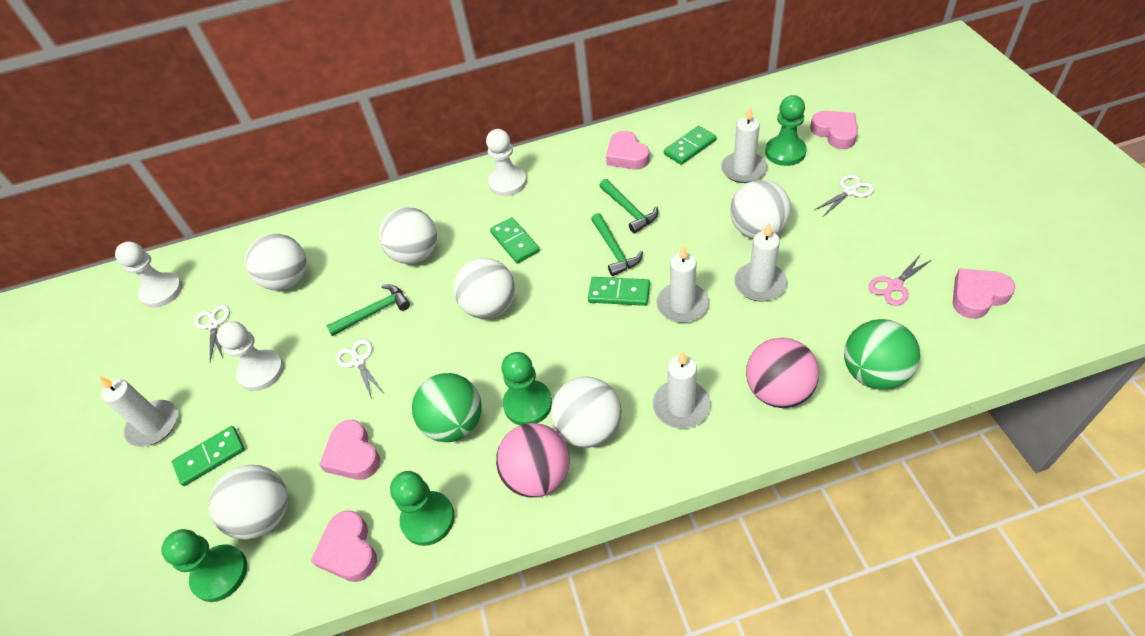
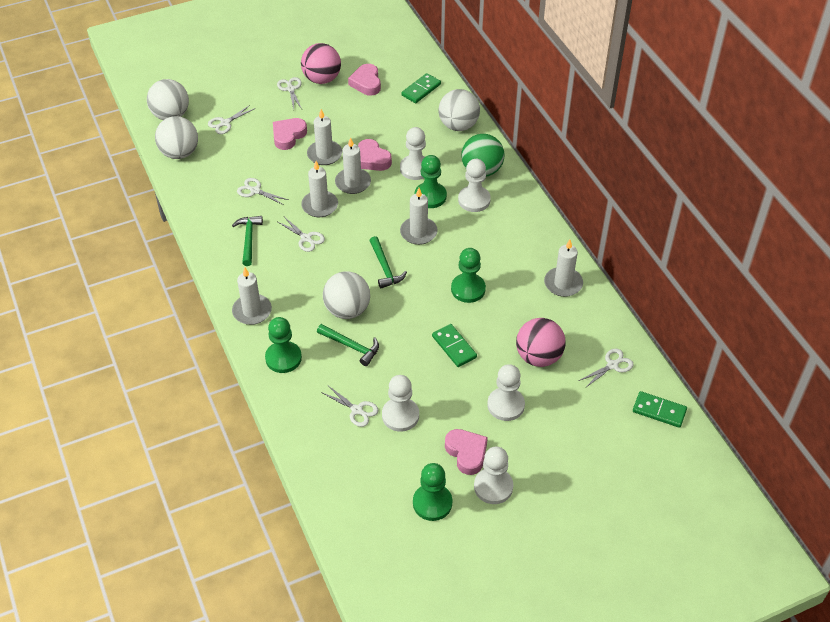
green ball: [412,373,482,442] [844,319,920,390] = 2 -> [461,134,505,176] = 1
green domino: [172,426,245,486] [490,217,540,264] [588,277,650,306] [664,126,716,165] = 4 -> [401,73,441,103] [432,324,477,367] [633,391,687,428] = 3
pink heart: [311,510,377,582] [319,420,381,480] [606,131,650,170] [810,111,858,149] [953,268,1016,319] = 5 -> [273,118,307,150] [348,64,381,96] [358,139,392,171] [445,429,488,475] = 4
pink scissors: [868,254,933,306] = 1 -> none = 0
white ball: [208,465,288,539] [245,233,307,291] [379,207,437,264] [453,258,515,319] [551,376,622,448] [730,180,791,239] = 6 -> [147,79,189,120] [155,116,198,159] [323,271,370,319] [439,89,480,131] = 4
white candle: [98,376,178,447] [653,351,711,429] [656,245,709,323] [721,107,767,183] [734,223,787,302] = 5 -> [232,268,272,325] [301,161,338,217] [307,109,342,165] [335,137,371,194] [400,188,438,245] [544,240,583,297] = 6
white pawn: [115,241,182,308] [217,321,284,391] [486,129,527,196] = 3 -> [382,375,419,431] [400,127,426,180] [458,159,491,212] [474,447,513,504] [487,364,525,421] = 5
white scissors: [194,305,230,362] [336,339,383,399] [813,174,875,218] = 3 -> [208,105,255,134] [237,178,288,205] [277,77,302,109] [278,217,325,252] [321,386,379,427] [579,349,634,388] = 6

